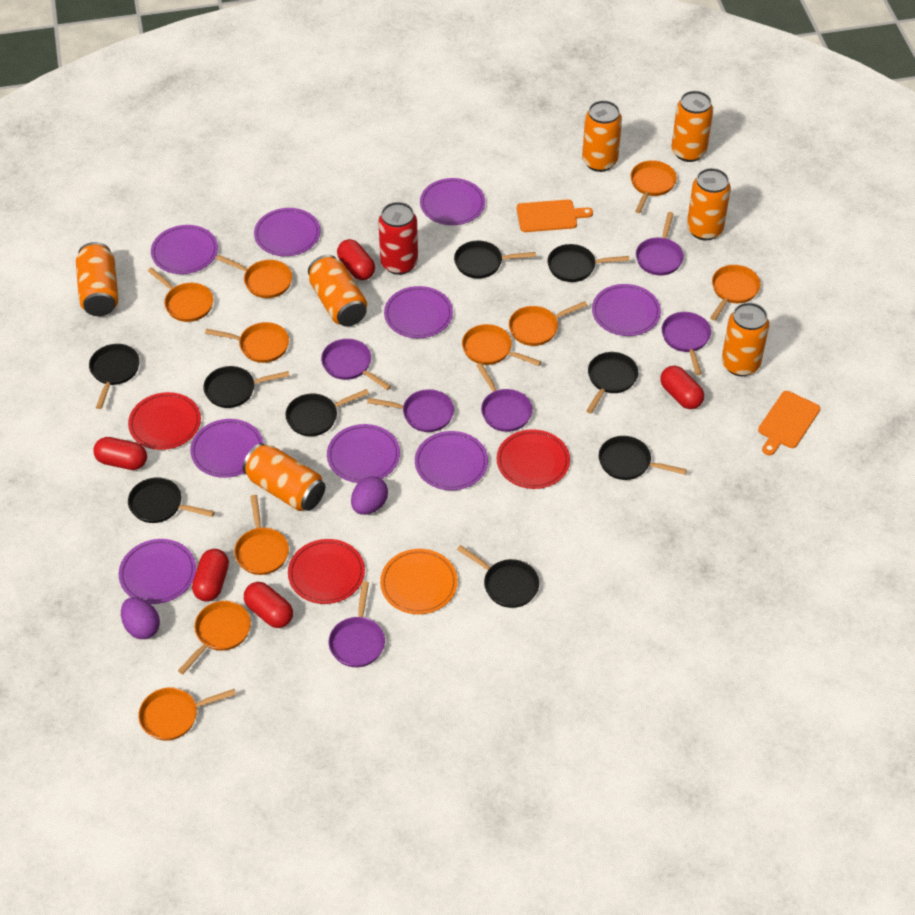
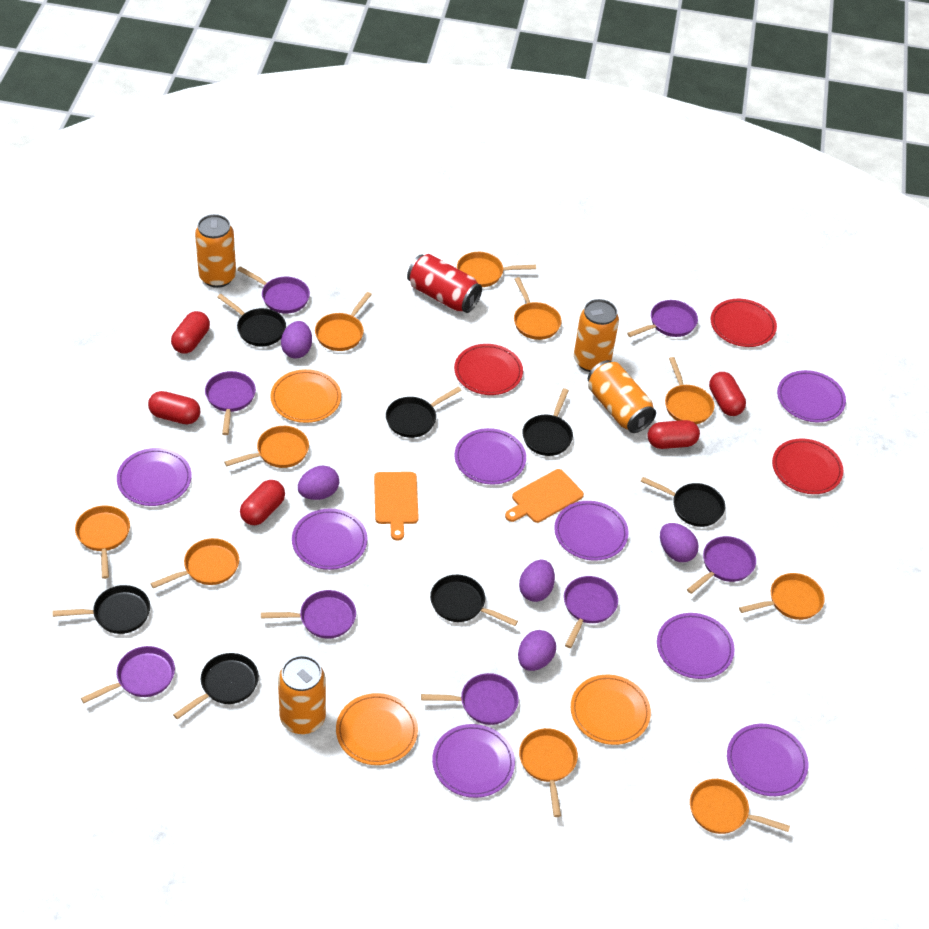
black pan: [89,344,140,409] [128,477,214,523] [203,366,289,408] [285,389,369,436] [454,241,536,279] [457,545,539,608] [547,244,630,282] [586,352,638,414] [599,436,687,480] = 9 -> [52,585,150,634] [173,653,259,719] [217,294,286,346] [386,386,462,438] [430,575,518,626] [522,388,573,456] [640,477,725,527] = 7
orange can: [76,242,119,316] [243,443,325,511] [308,255,367,327] [582,100,622,172] [671,91,713,162] [687,168,731,241] [722,302,769,376] = 7 -> [195,214,236,288] [278,655,326,734] [574,299,619,372] [588,360,656,433] = 4
orange plate: [380,549,458,614] = 1 -> [270,369,341,423] [336,693,418,765] [571,675,651,745] = 3
purple egg: [121,597,160,639] [351,476,388,515] = 2 -> [281,321,312,359] [298,466,339,500] [518,630,556,671] [519,559,555,602] [660,523,699,562] = 5
purple pan: [321,339,391,390] [328,581,385,667] [367,389,454,432] [476,363,532,432] [636,212,684,275] [661,312,711,375] = 6 -> [81,646,175,703] [205,371,256,435] [237,266,310,314] [261,590,356,638] [421,673,519,725] [564,576,618,648] [627,300,698,337] [687,536,756,594] = 8
purple plate: [119,539,196,604] [151,225,218,274] [190,419,264,478] [254,208,320,256] [327,424,400,483] [384,286,453,338] [415,431,488,490] [420,178,485,225] [592,284,661,336] = 9 -> [117,448,192,506] [292,509,368,570] [432,724,515,798] [455,428,526,485] [554,501,629,561] [657,613,735,679] [727,724,808,796] [777,370,846,422] = 8

